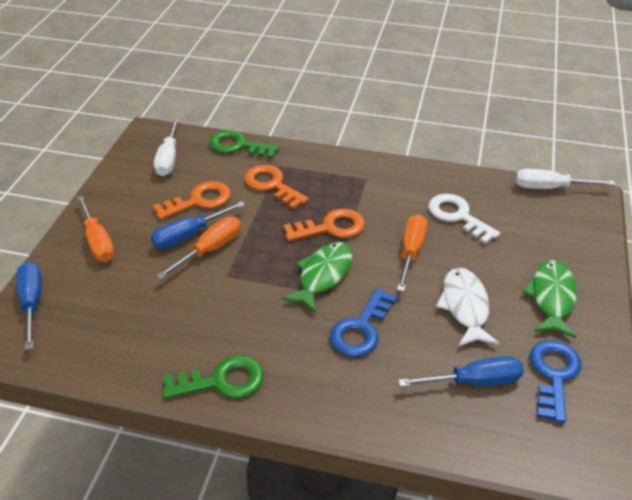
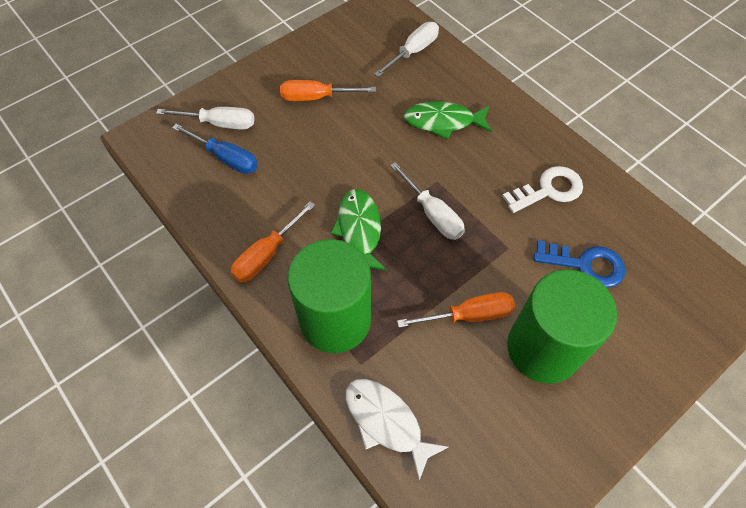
blue key: [330,288,397,357] [530,340,582,423] = 2 -> [534,240,626,288] = 1
blue screwdriver: [16,261,42,350] [151,201,246,249] [398,356,524,387] = 3 -> [172,124,258,174] = 1
green cylinder: none = 0 -> [287,239,371,353] [507,270,617,384] = 2
green key: [163,355,264,399] [209,130,280,159] = 2 -> none = 0
orange key: [153,181,231,220] [244,165,309,209] [283,209,365,241] = 3 -> none = 0
white screwdriver: [154,118,179,176] [515,169,615,189] = 2 -> [156,107,254,129] [374,22,439,77] [390,162,465,240] = 3

